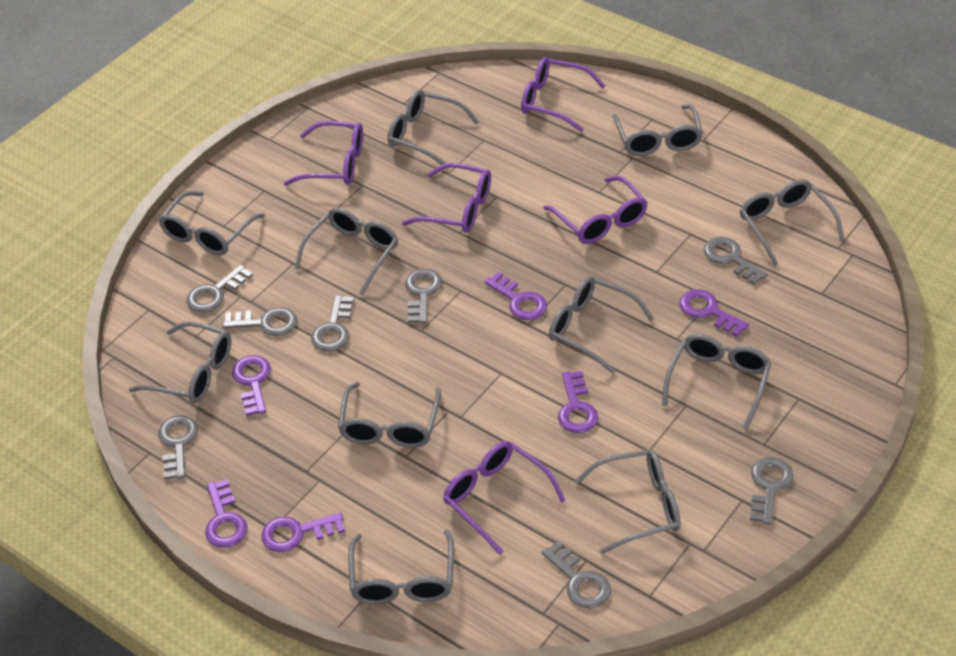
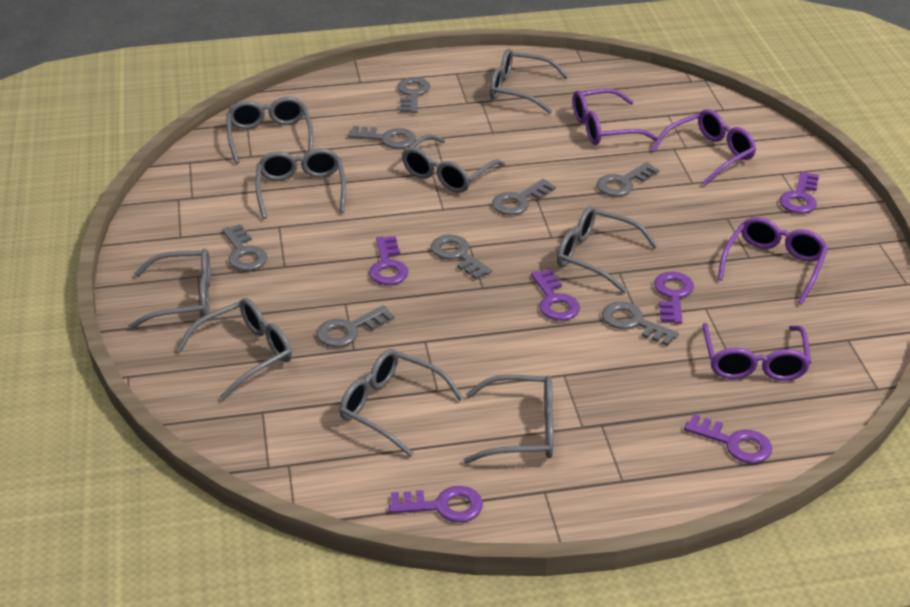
grey glasses: [129,321,232,403] [159,191,265,255] [295,208,398,296] [338,382,441,448] [348,530,454,605] [388,90,479,165] [549,276,654,373] [575,449,681,554] [613,104,703,156] [662,334,771,429] [740,179,845,266] = 11 -> [128,249,211,330] [176,298,292,400] [226,97,313,164] [256,148,346,219] [339,349,463,457] [402,134,505,193] [463,375,554,464] [490,49,569,114] [557,206,658,293] = 9
purple glasses: [284,121,363,186] [402,163,491,233] [443,441,566,555] [521,57,605,132] [543,176,648,244] = 5 -> [573,89,658,145] [651,109,756,186] [702,323,811,381] [718,217,828,305] = 4

